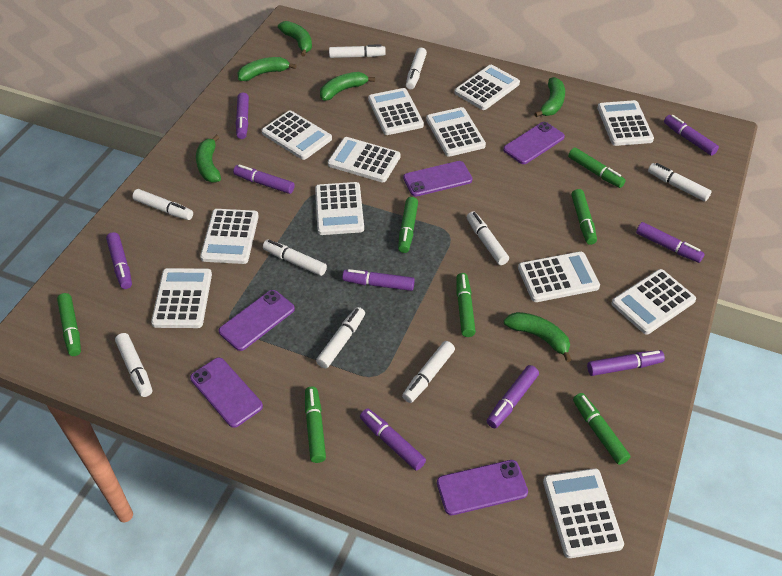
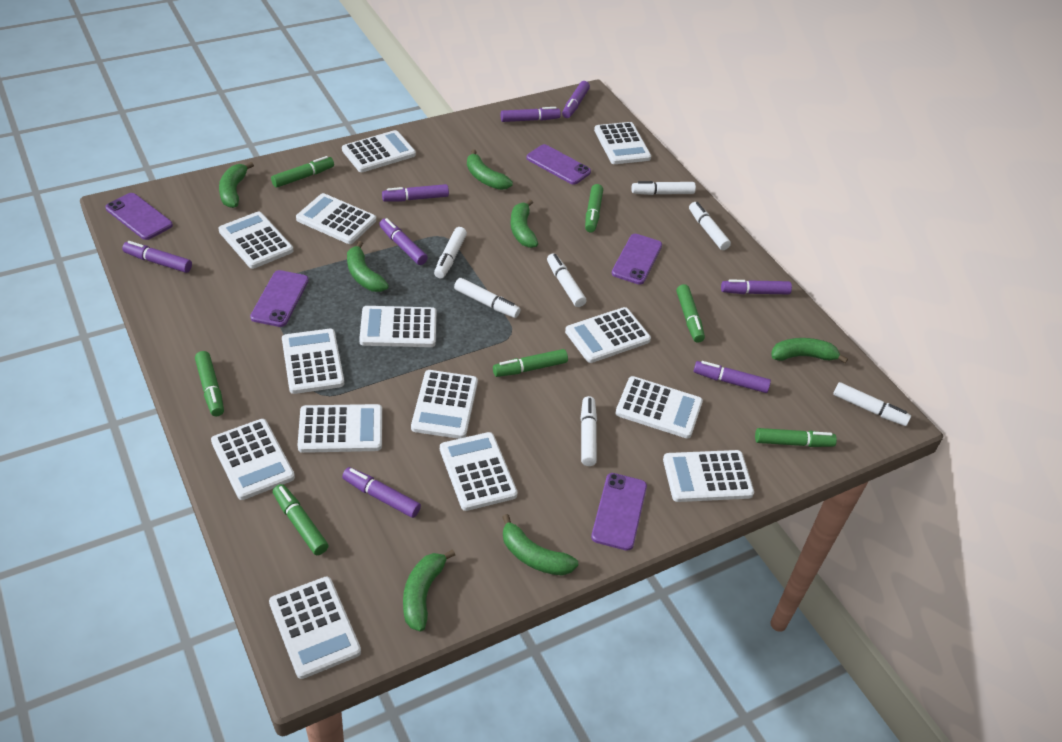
green banana: [196,135,221,183] [238,57,296,81] [278,21,312,56] [320,72,375,101] [504,312,572,362] [534,77,565,117] = 6 -> [219,162,254,208] [347,241,389,292] [403,549,455,631] [467,149,513,190] [503,514,578,576] [510,199,538,248] [771,338,848,363] = 7
purple marker: [106,232,132,289] [233,164,295,194] [236,93,249,139] [342,269,415,291] [360,408,426,471] [487,365,539,428] [587,350,665,376] [636,222,705,263] [664,115,719,156] = 9 -> [122,241,192,273] [342,467,421,518] [379,218,428,265] [382,184,449,202] [501,107,561,122] [562,81,590,118] [694,361,771,393] [721,279,792,294] = 8
white calculator: [151,268,212,328] [200,209,259,264] [261,110,332,160] [315,182,364,235] [328,137,401,183] [368,88,424,135] [426,107,486,157] [454,65,520,110] [518,251,600,302] [543,468,624,558] [597,100,654,146] [611,269,696,334] = 12 -> [211,419,295,500] [218,212,293,269] [269,577,361,679] [282,329,344,394] [296,193,376,244] [297,404,382,453] [342,130,416,172] [359,306,436,347] [411,370,478,439] [440,432,518,511] [565,307,651,363] [594,122,651,164] [615,376,703,439] [663,450,754,502] = 14
white marker: [115,333,152,397] [132,189,193,220] [263,239,327,276] [316,307,365,368] [329,44,386,58] [402,341,455,403] [406,48,427,89] [467,211,509,265] [648,163,712,201] = 9 -> [434,227,467,279] [454,278,521,318] [547,253,586,307] [581,396,597,466] [631,181,696,195] [689,202,731,250] [833,382,911,426] = 7

